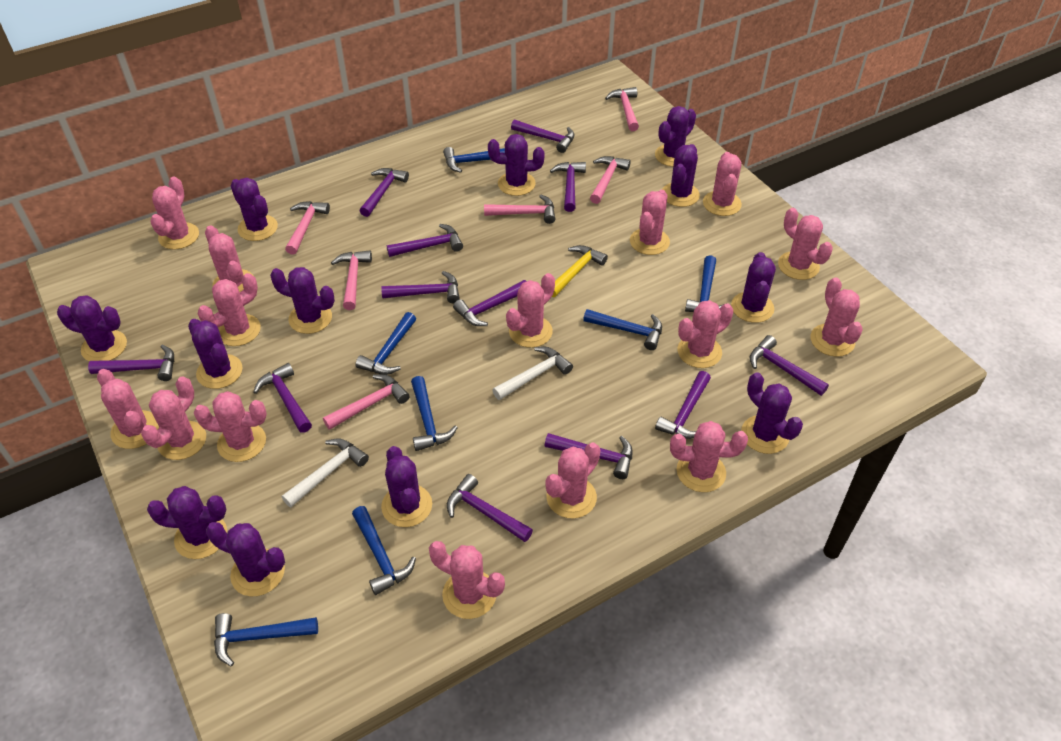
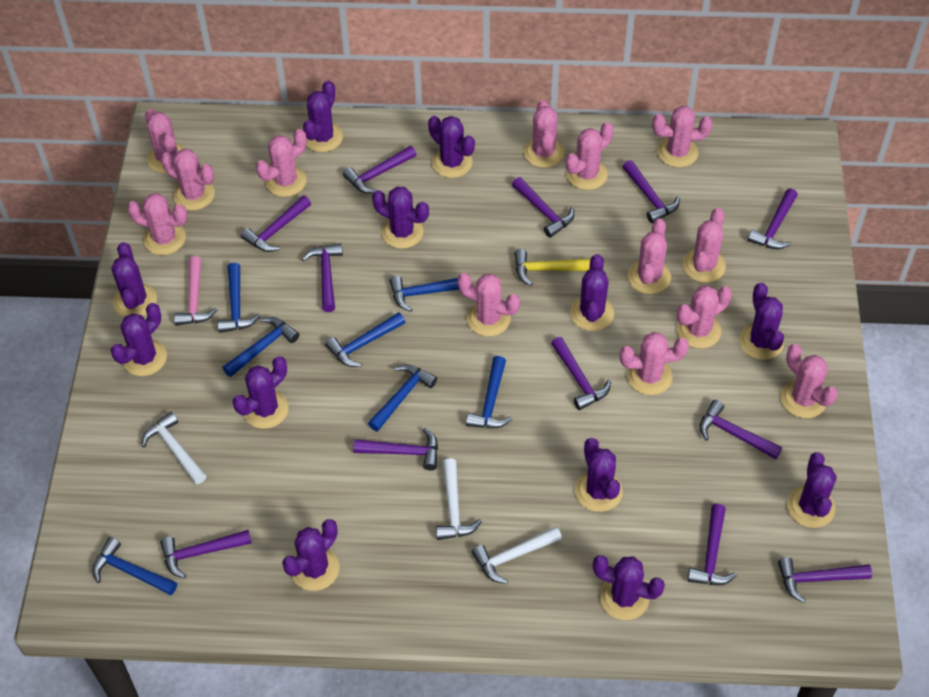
pink cactus: [97,369,159,449] [141,376,206,460] [150,177,199,249] [194,391,267,462] [198,273,261,346] [205,226,253,292] [429,541,505,619] [506,273,555,348] [545,443,600,519] [630,190,670,255] [670,421,748,492] [678,300,733,368] [703,152,742,216] [778,208,833,280] [811,277,863,357] = 15 -> [127,193,187,255] [145,109,185,174] [161,149,215,211] [256,129,307,197] [457,273,520,336] [523,100,564,168] [565,122,614,190] [620,332,689,395] [628,219,671,294] [652,106,713,168] [677,285,732,349] [683,208,726,283] [781,344,838,418] = 13
pink hammer: [285,201,330,255] [323,374,410,430] [331,250,372,310] [484,195,555,224] [590,156,631,204] [605,87,639,131] = 6 -> [174,256,217,326] = 1
white hammer: [282,439,369,507] [492,347,573,400] = 2 -> [141,412,207,484] [436,458,482,540] [472,527,562,584] = 3

